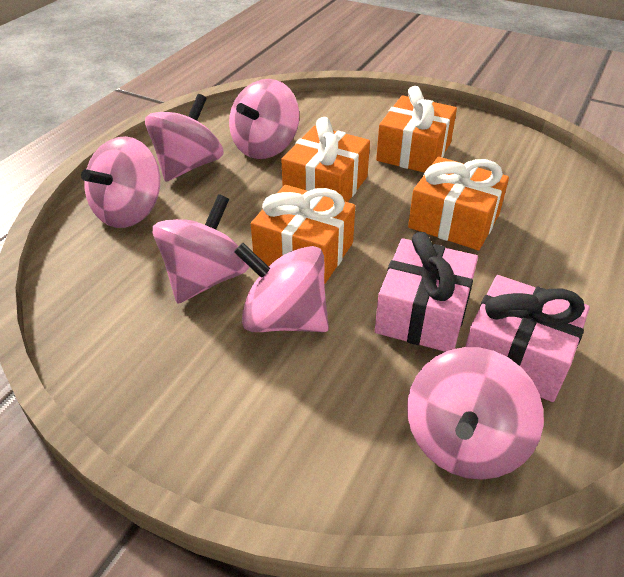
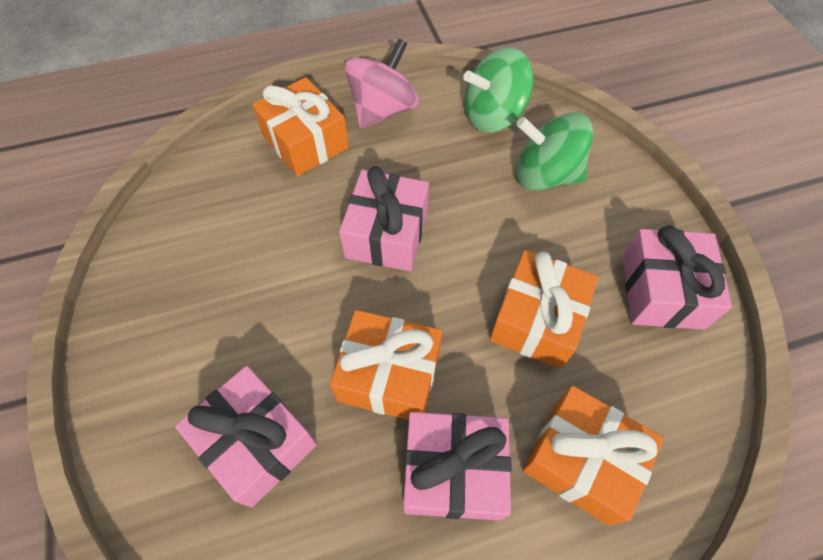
green spinning top: none = 0 -> [463,48,534,133] [516,112,593,191] = 2
pink gift: [375,232,478,352] [465,275,590,402] = 2 -> [175,366,317,508] [339,166,429,271] [403,412,512,521] [622,225,732,330] = 4
pink spinning top: [81,136,160,228] [145,94,224,182] [153,194,250,303] [229,79,299,159] [234,243,329,332] [407,347,544,480] = 6 -> [344,39,419,129] = 1

